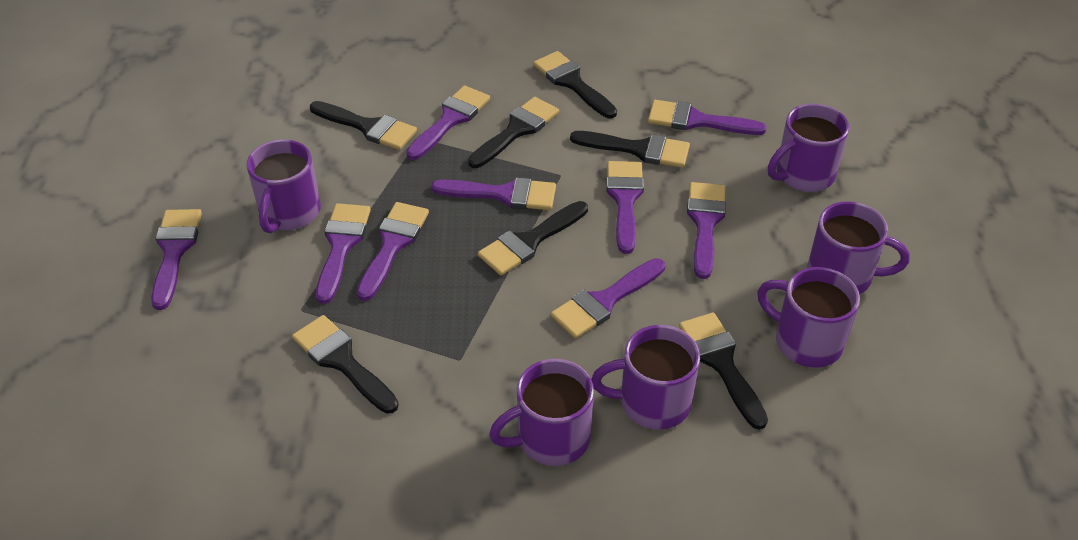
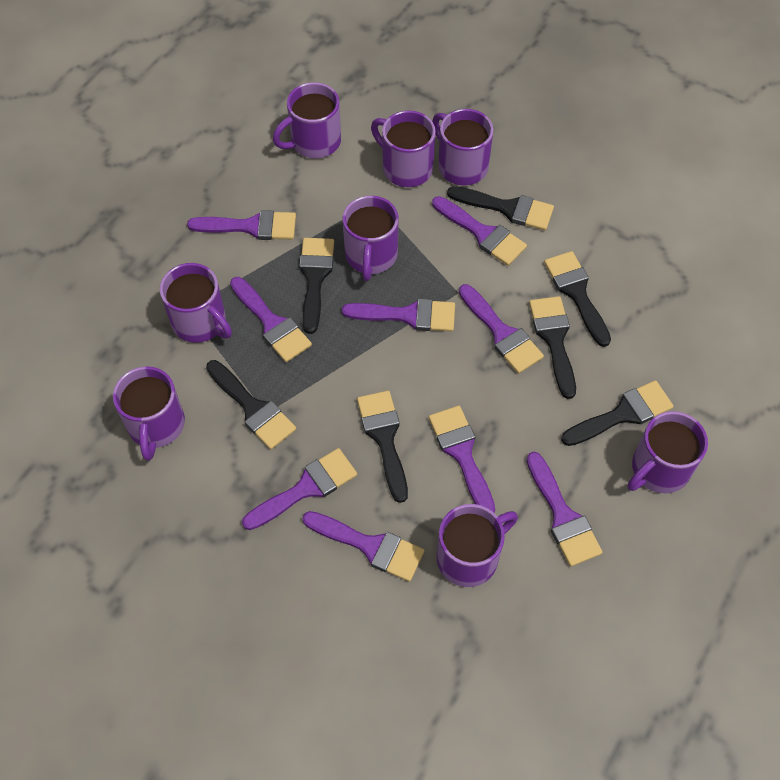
purple mug: [247,139,321,233] [489,359,594,466] [591,325,700,430] [757,267,860,368] [768,104,849,192] [807,201,910,294] = 6 -> [113,366,185,461] [160,263,232,343] [273,82,341,158] [343,196,399,281] [371,110,436,187] [432,109,493,185] [437,504,518,587] [628,411,708,493] = 8

